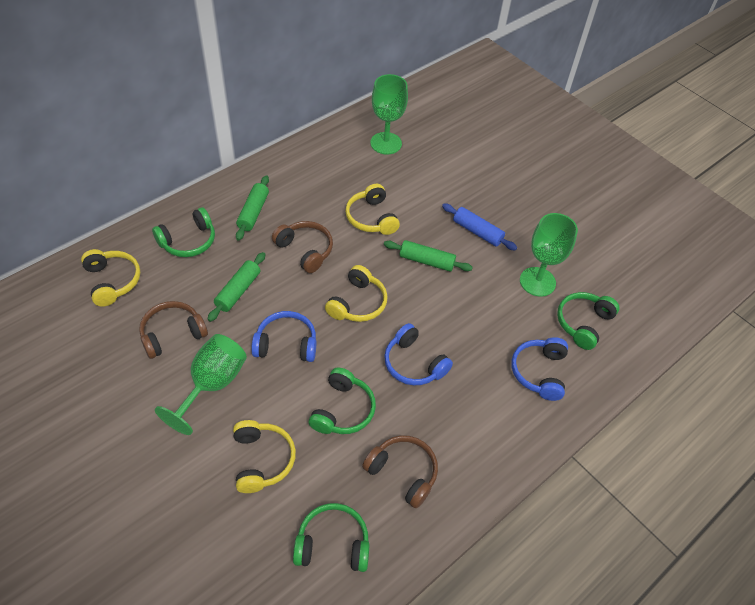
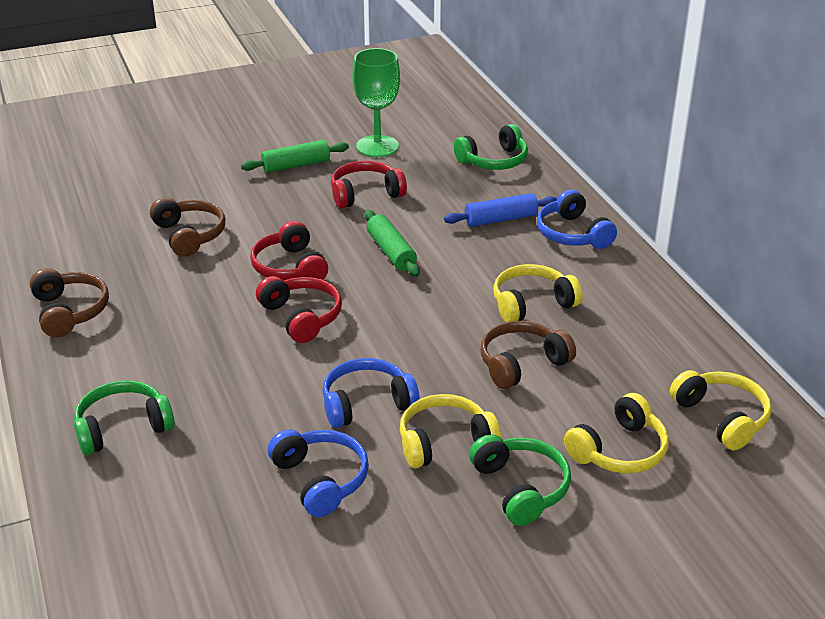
green goblet: [155,334,247,435] [370,74,408,154] [520,213,578,296] = 3 -> [352,48,400,157] = 1
green headphones: [152,207,215,257] [293,503,370,572] [308,367,376,434] [557,292,619,350] = 4 -> [74,380,175,455] [454,124,528,170] [469,434,571,526] = 3
green rolling pin: [208,252,265,322] [236,175,269,241] [384,240,473,272] = 3 -> [241,140,349,173] [365,210,420,277] = 2
red headphones: none = 0 -> [250,221,328,281] [256,276,342,343] [331,161,407,209] = 3

